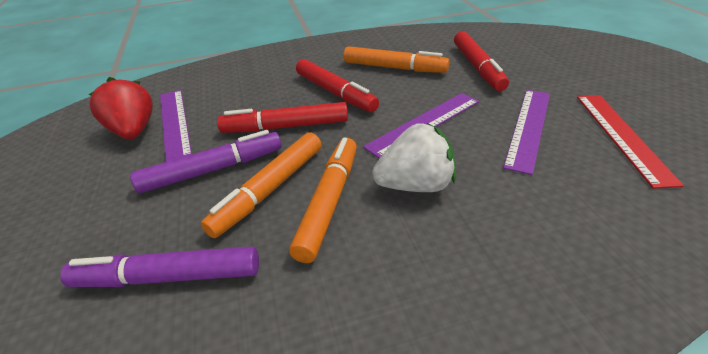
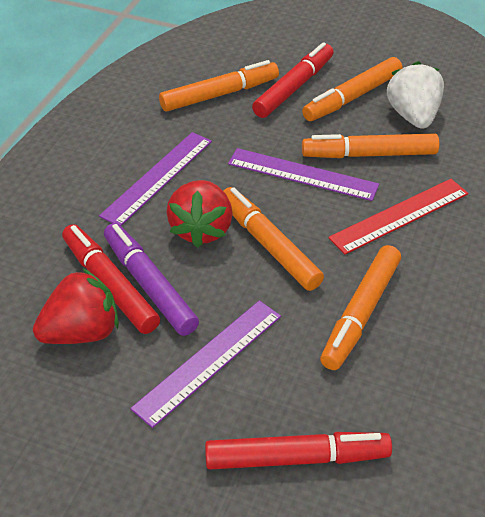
orange marker: [201,132,322,238] [289,137,357,263] [344,46,450,73] = 3 -> [159,60,279,111] [224,187,324,291] [302,57,402,121] [302,133,439,158] [320,245,401,370] = 5
purple marker: [60,246,259,287] [130,130,282,193] = 2 -> [104,223,199,336] = 1
red strawberry: [89,77,153,139] = 1 -> [33,268,119,344] [166,180,233,248] = 2

